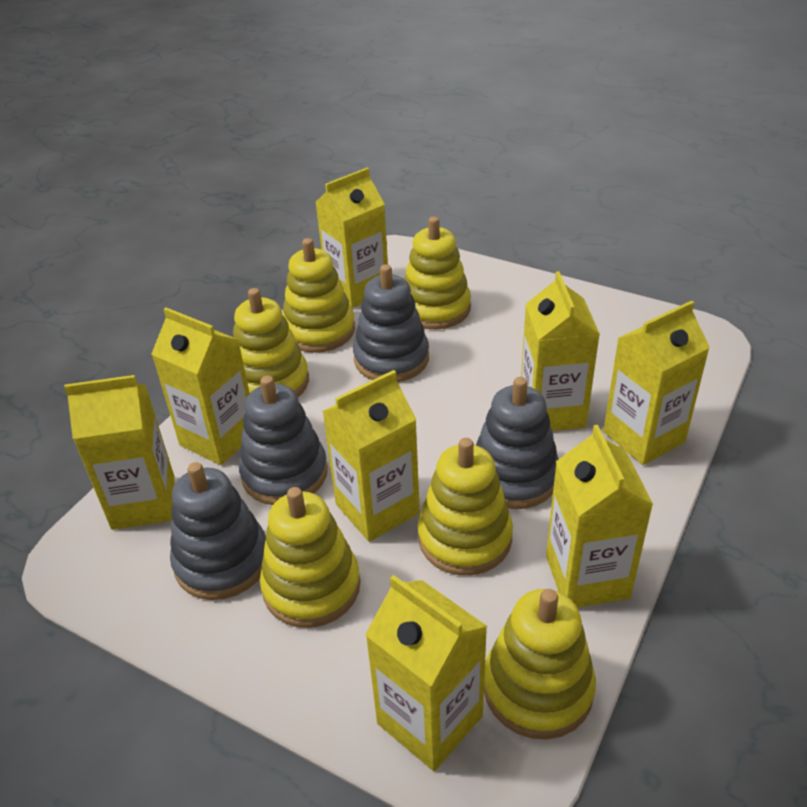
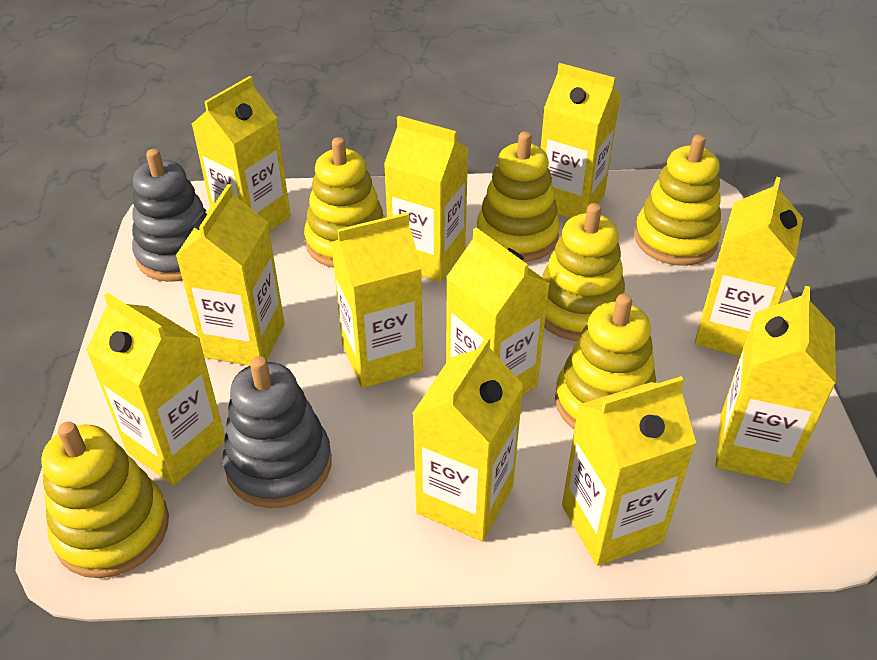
grey stacking toy: [170,462,266,600] [239,376,328,505] [353,264,429,382] [476,377,559,509] = 4 -> [132,149,206,282] [223,356,332,508] = 2
yellow carton: [64,375,175,530] [151,308,250,465] [316,168,388,308] [322,370,420,542] [365,575,487,771] [521,271,600,431] [546,425,653,608] [603,301,710,465] = 8 -> [86,293,225,486] [176,184,285,366] [192,76,291,232] [331,212,423,388] [384,116,469,282] [413,337,524,541] [446,227,550,396] [541,63,621,218] [562,376,696,566] [695,177,803,356] [716,286,836,484] = 11

